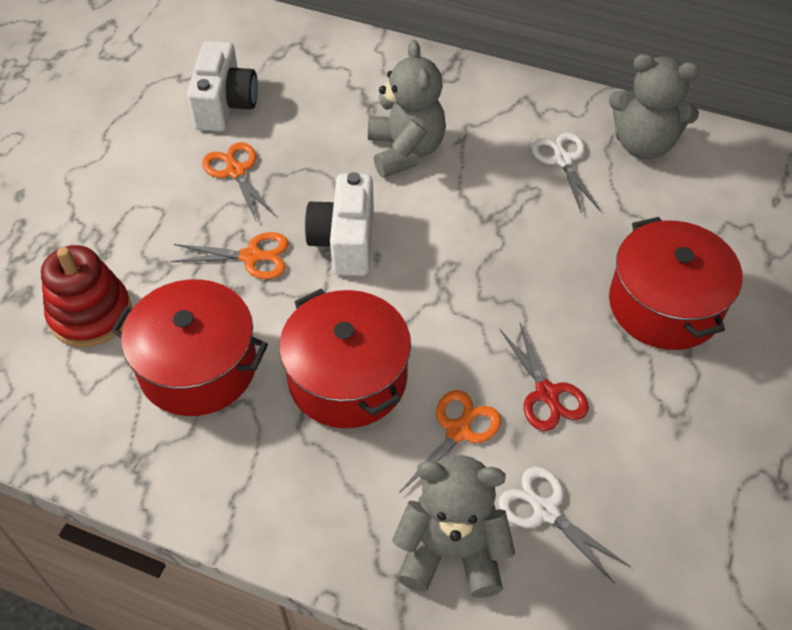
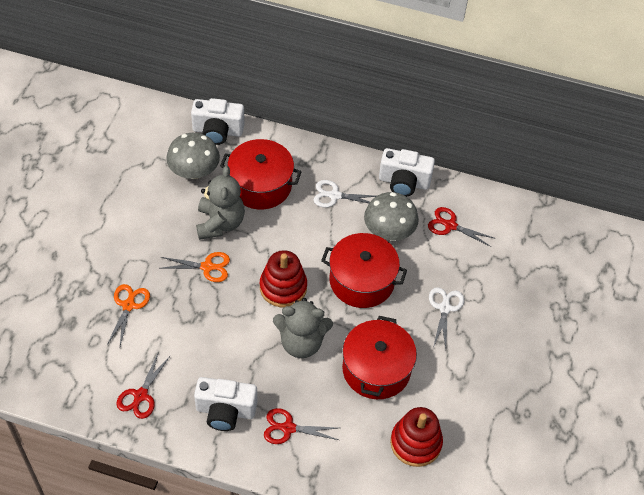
grey mushroom: none = 0 -> [166,133,220,179] [364,192,419,241] = 2
grey teddy bear: [368,40,446,178] [392,455,515,598] [609,54,700,159] = 3 -> [196,166,245,240] [273,298,333,358] = 2
orange scissors: [171,232,289,279] [202,142,275,223] [399,390,501,493] = 3 -> [107,284,150,346] [161,252,230,282] = 2
red scissors: [499,323,589,431] = 1 -> [116,351,170,419] [264,408,339,444] [428,207,496,247] = 3
red stacking toy: [41,245,132,347] = 1 -> [260,250,307,307] [390,407,443,467] = 2
white camera: [187,41,258,132] [305,172,374,276] = 2 -> [191,98,245,145] [194,377,257,431] [379,148,435,197] = 3

